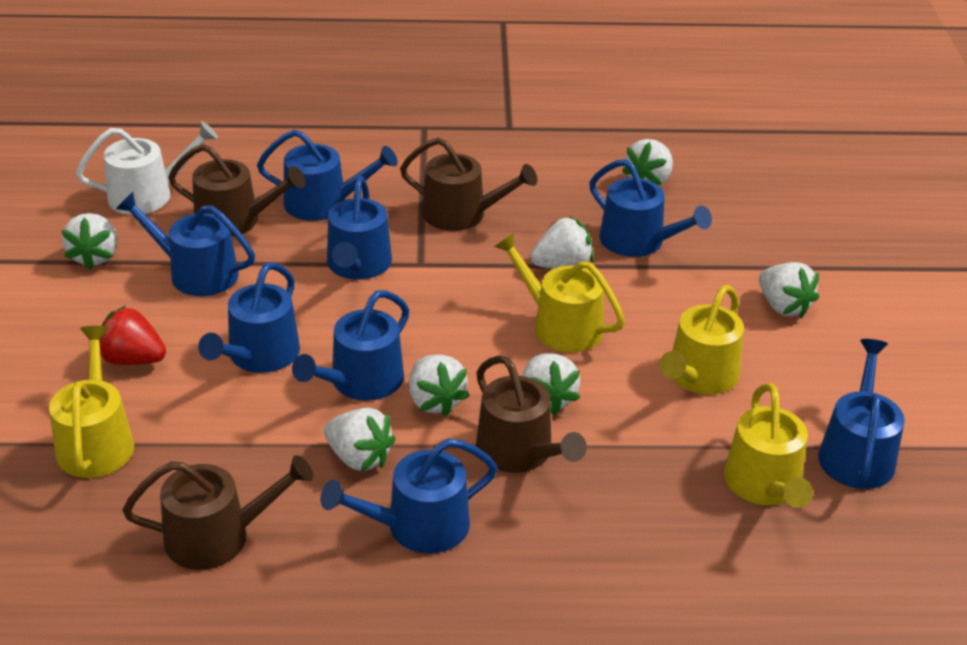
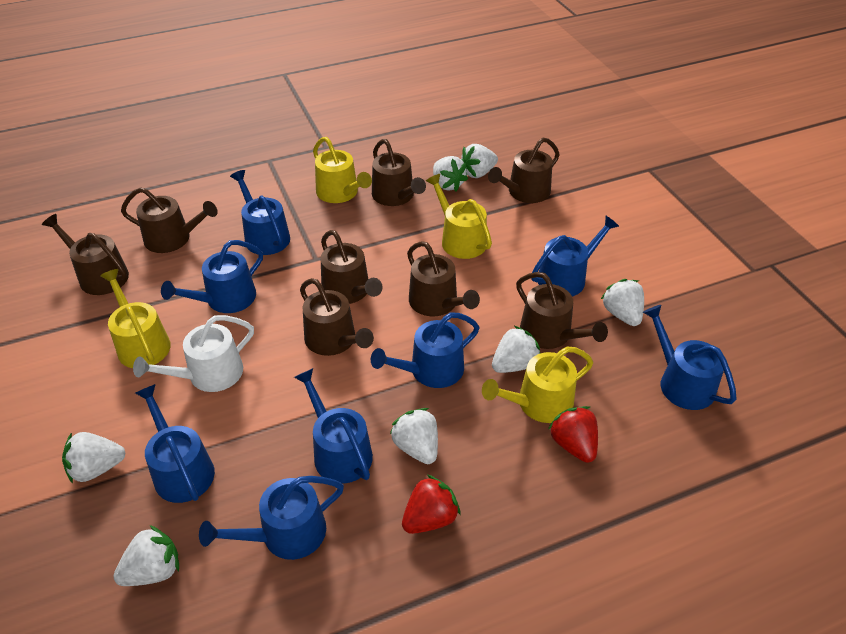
brown watering can: [123,455,314,570] [168,144,306,237] [400,138,537,231] [476,355,587,472] = 4 -> [42,214,129,295] [121,187,218,253] [300,278,374,356] [321,230,383,304] [372,139,426,206] [407,241,480,316] [488,138,560,203] [516,272,608,349] = 8
red strawberry: [99,306,166,365] = 1 -> [402,475,461,534] [548,406,598,463] = 2

